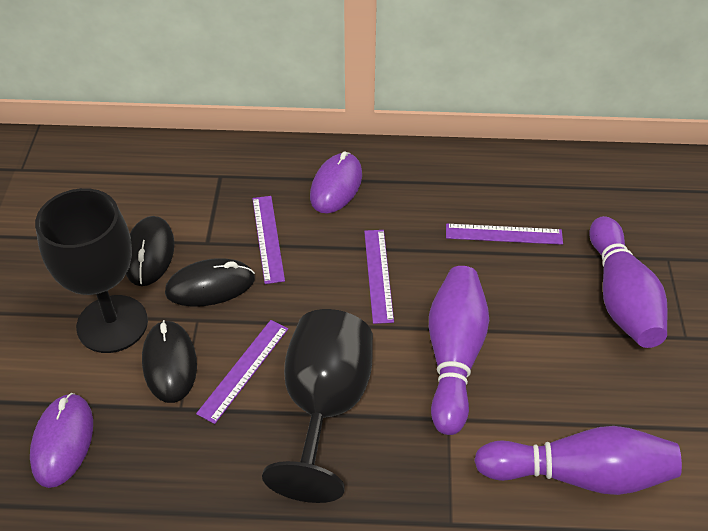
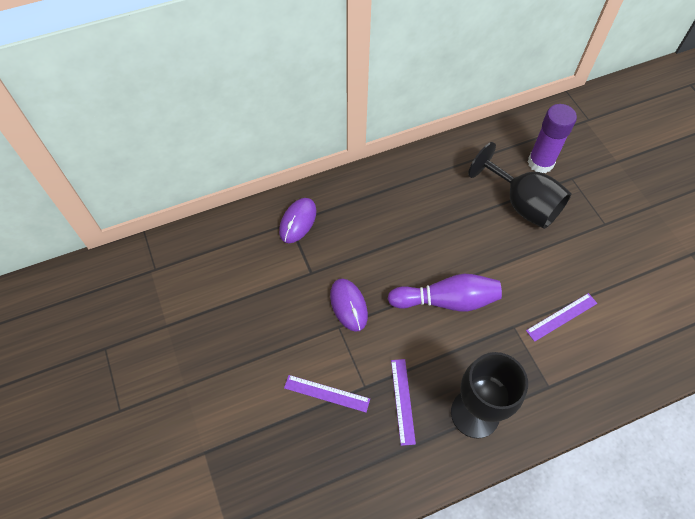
black mouse: [126,216,175,286] [142,320,197,403] [165,258,255,307] = 3 -> none = 0
purple bowling pin: [429,266,489,435] [474,426,682,495] [590,216,668,348] = 3 -> [388,274,502,311] = 1
purple glue stick: none = 0 -> [528,104,577,173] = 1
purple ruler: [196,320,288,424] [252,196,285,284] [364,230,394,324] [446,224,563,245] = 4 -> [284,375,370,412] [391,359,416,446] [526,293,597,342] = 3

